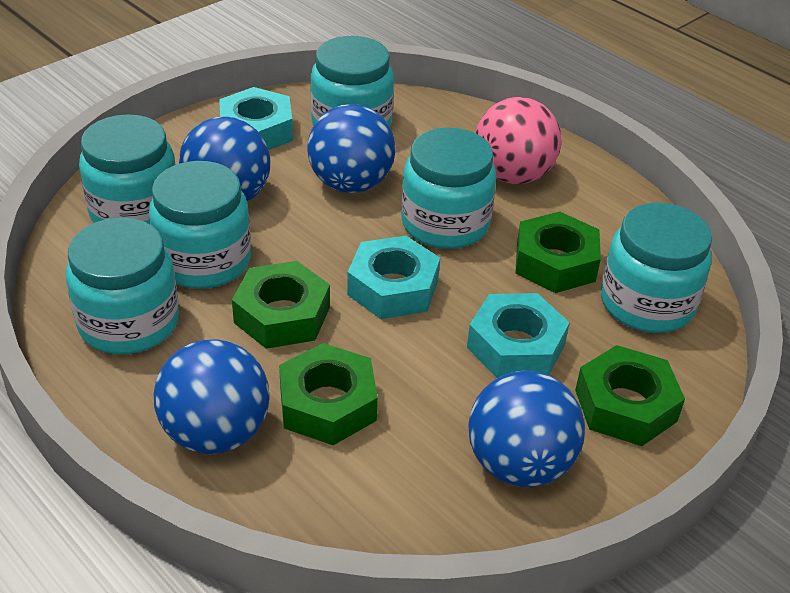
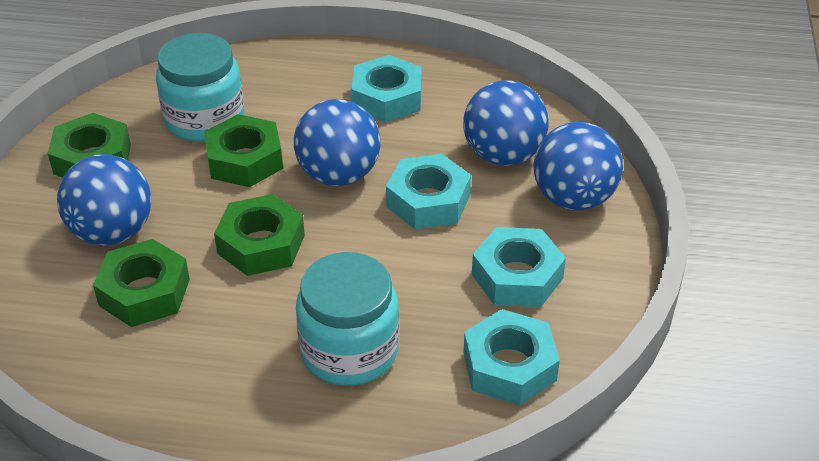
pink ball: [476,97,562,184] = 1 -> none = 0
turquoise jar: [66,218,179,354] [79,114,175,224] [149,161,251,289] [310,36,394,127] [401,128,497,249] [601,202,712,333] = 6 -> [156,33,244,142] [296,252,399,386] = 2
turquoise nut: [219,87,293,150] [347,236,440,319] [467,293,570,378] = 3 -> [352,55,422,123] [386,154,471,229] [463,309,560,405] [472,227,566,307] = 4

